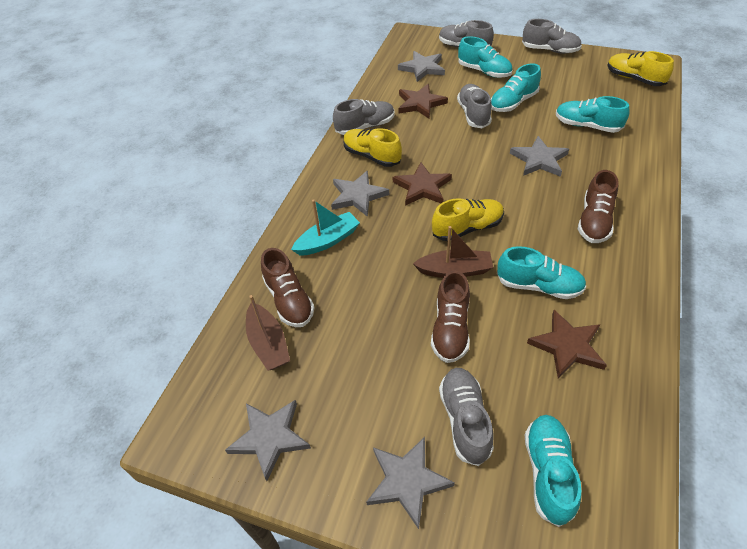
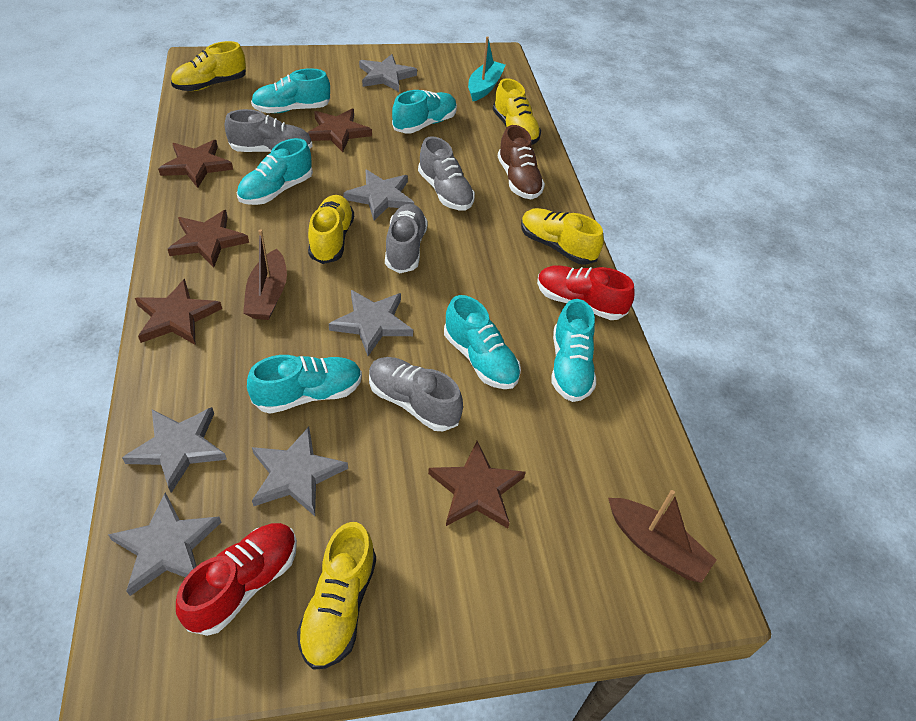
brown shoe: [261,248,315,327] [431,270,470,363] [578,170,619,243] = 3 -> [498,125,545,199] = 1
brown star: [393,162,452,206] [399,84,448,119] [527,310,607,379] = 3 -> [135,279,222,345] [158,140,233,188] [168,210,249,268] [307,109,372,152] [428,441,526,528] = 5
grey shoe: [333,99,395,135] [439,20,494,47] [439,368,494,466] [457,84,492,128] [522,19,582,54] = 5 -> [225,109,313,152] [369,357,463,431] [385,204,428,273] [418,136,475,210] = 4
grey star: [225,400,311,481] [331,170,389,217] [366,437,455,529] [398,51,445,82] [510,136,569,177] = 5 -> [108,492,221,596] [122,407,227,493] [252,427,348,516] [329,290,413,356] [343,170,414,220] [359,54,417,92] = 6
red shoe: none = 0 -> [176,523,297,636] [537,265,635,320] = 2
turquoise shoe: [458,36,513,78] [491,63,541,112] [497,246,586,299] [525,415,581,527] [556,96,630,133] = 5 -> [237,138,313,205] [247,355,362,414] [251,68,330,113] [392,90,457,133] [444,295,521,389] [552,299,596,402] = 6
yellow shoe: [344,128,402,167] [432,198,504,241] [607,51,674,86] = 3 -> [171,41,246,91] [297,522,376,670] [308,195,354,264] [493,78,541,145] [521,208,604,265] = 5

